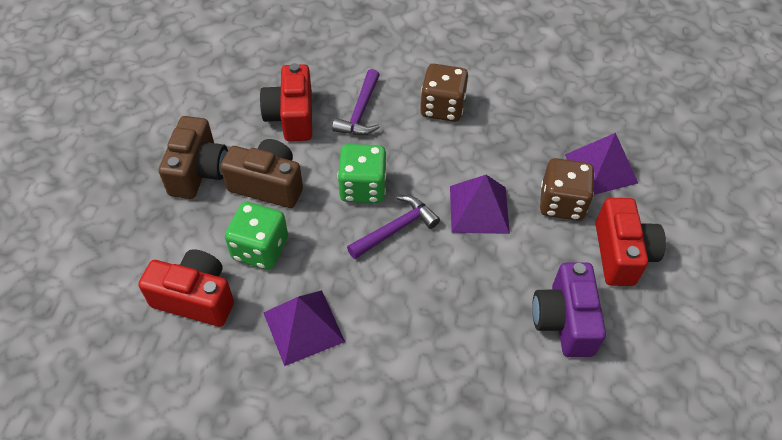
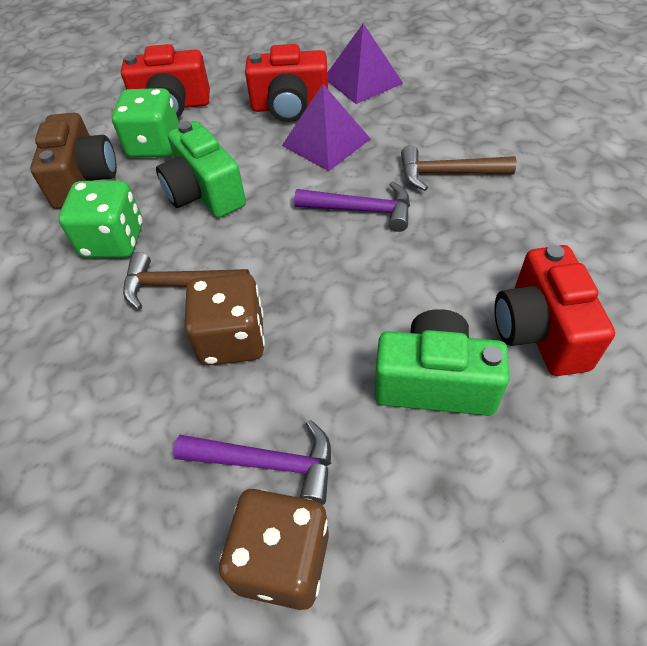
brown camera: [159,116,228,199] [220,139,303,208] = 2 -> [30,113,117,209] = 1
brown hammer: none = 0 -> [123,252,250,310] [401,145,516,191] = 2
green camera: none = 0 -> [156,121,246,218] [375,309,509,416] = 2
purple camera: [532,262,606,357] = 1 -> none = 0
purple pyramid: [263,290,345,366] [450,175,510,234] [565,133,638,195] = 3 -> [282,84,371,171] [327,23,403,104] = 2

